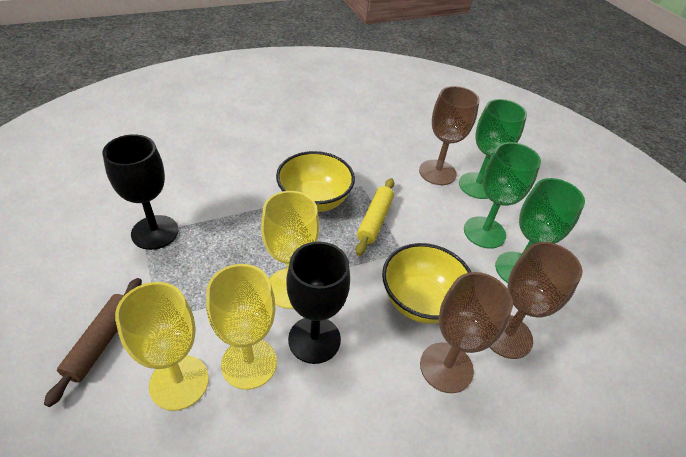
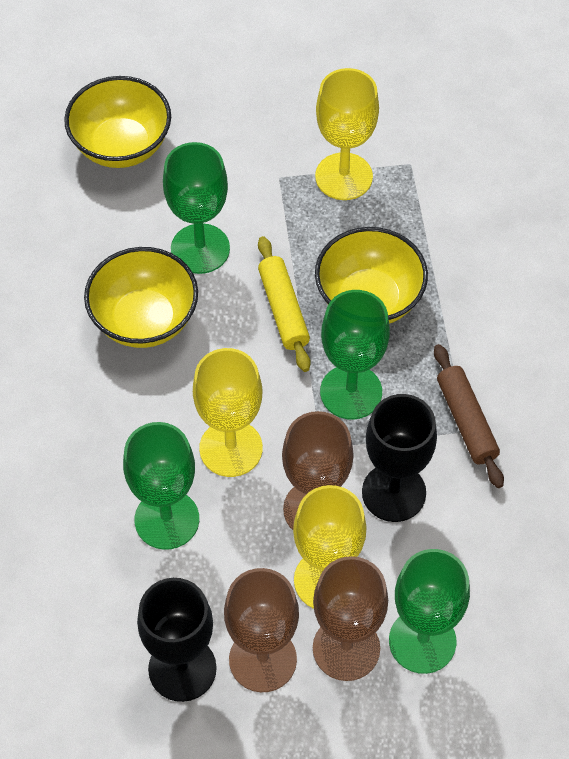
green goblet: [459,99,527,199] [464,142,541,249] [495,178,585,283] = 3 -> [123,422,199,550] [163,142,230,274] [320,290,390,419] [389,549,470,674] = 4
yellow bowl: [276,151,355,212] [382,243,471,324] = 2 -> [64,76,171,168] [84,247,198,348] [315,227,428,324] = 3

